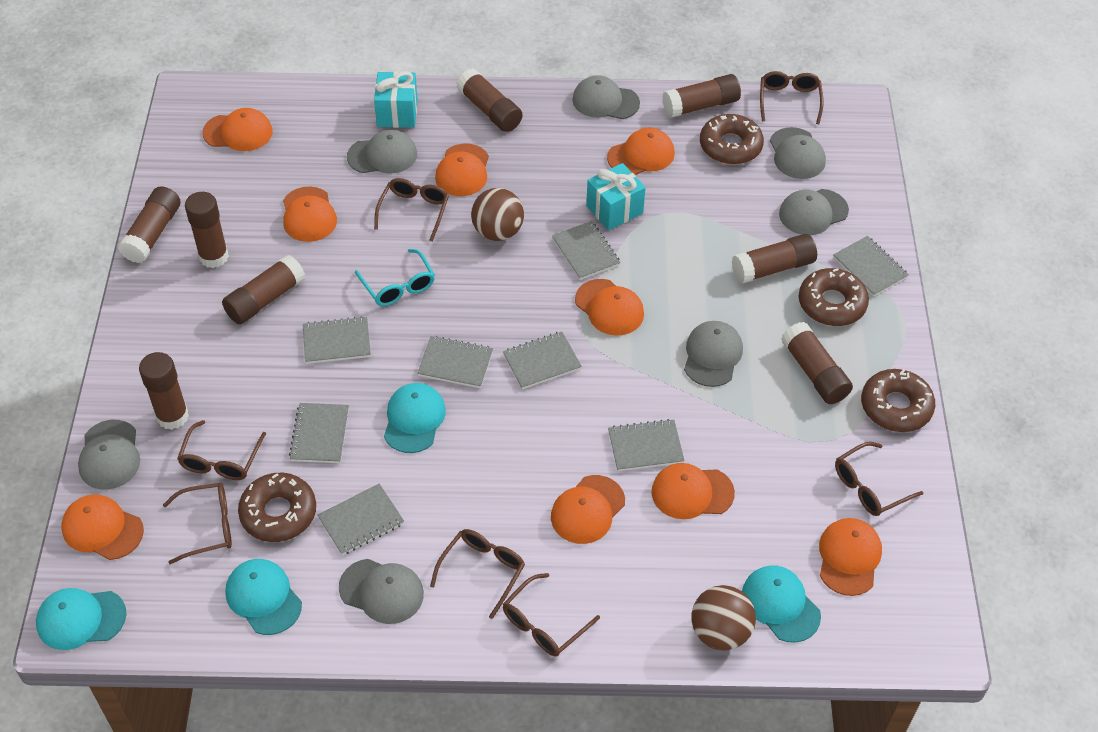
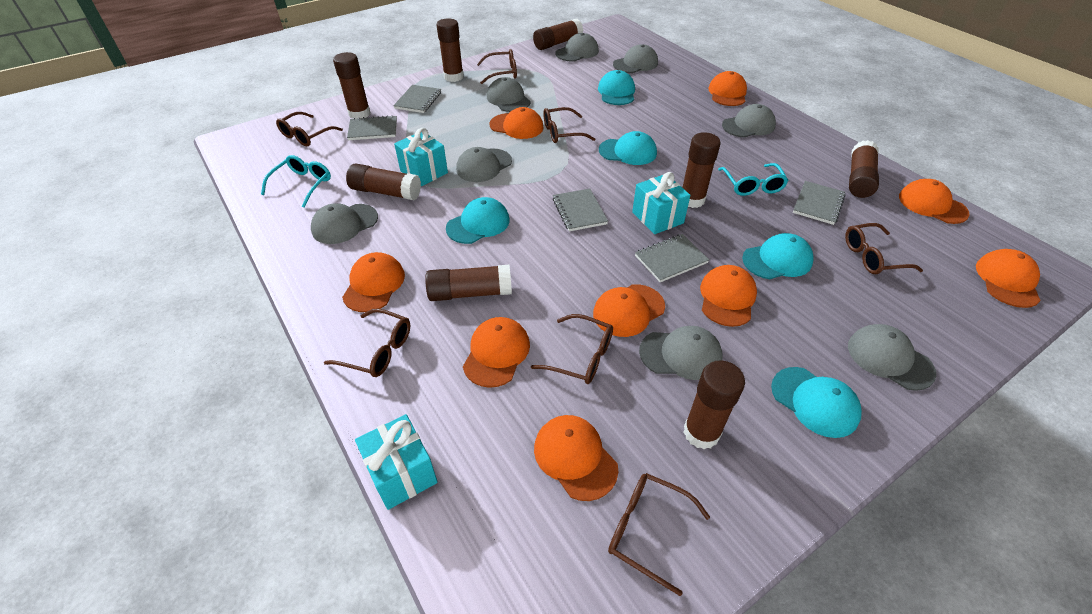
brown ball: [471,188,524,241] [691,585,756,650] = 2 -> none = 0
brown donut: [238,473,316,542] [700,114,764,165] [799,268,869,326] [861,369,935,432] = 4 -> none = 0
grey cap: [78,420,140,490] [339,559,424,624] [347,129,417,173] [572,75,640,119] [684,321,743,387] [770,127,826,179] [779,189,849,235] = 7 -> [311,203,378,244] [456,147,512,182] [487,77,531,112] [556,33,599,61] [613,44,658,73] [639,326,723,380] [722,104,776,138] [848,324,936,391] = 8
grey notebook: [289,403,349,463] [303,316,371,364] [318,484,404,555] [417,336,493,388] [503,332,582,389] [552,221,620,280] [608,419,685,471] [833,236,909,297] = 8 -> [347,115,397,140] [393,85,441,113] [553,189,608,231] [635,234,709,282] [793,181,846,225] = 5
turquoise cap: [36,588,127,650] [225,559,302,635] [384,383,446,453] [742,565,821,643] = 4 -> [446,197,510,244] [598,70,635,105] [599,131,657,165] [742,233,814,279] [771,367,862,438] = 5
turquoise gift: [374,71,418,128] [586,163,646,230] = 2 -> [355,414,438,510] [394,128,448,186] [632,172,690,234] = 3
turquoise glasses: [355,249,435,306] = 1 -> [261,155,331,208] [718,163,789,196] = 2

